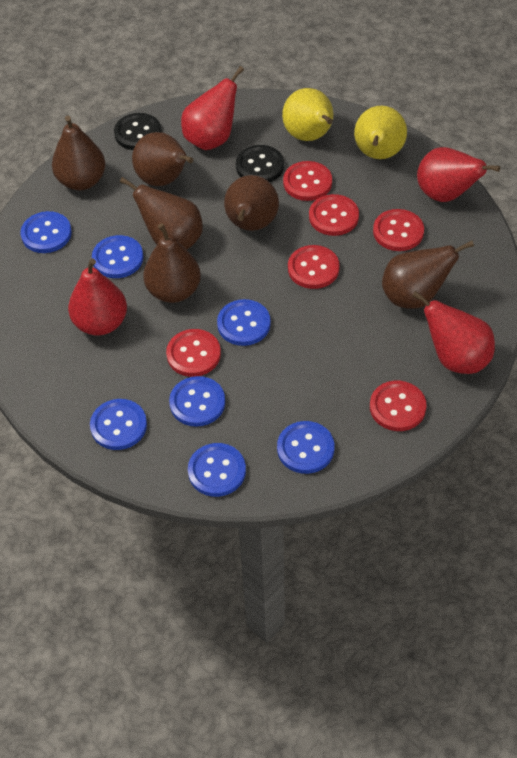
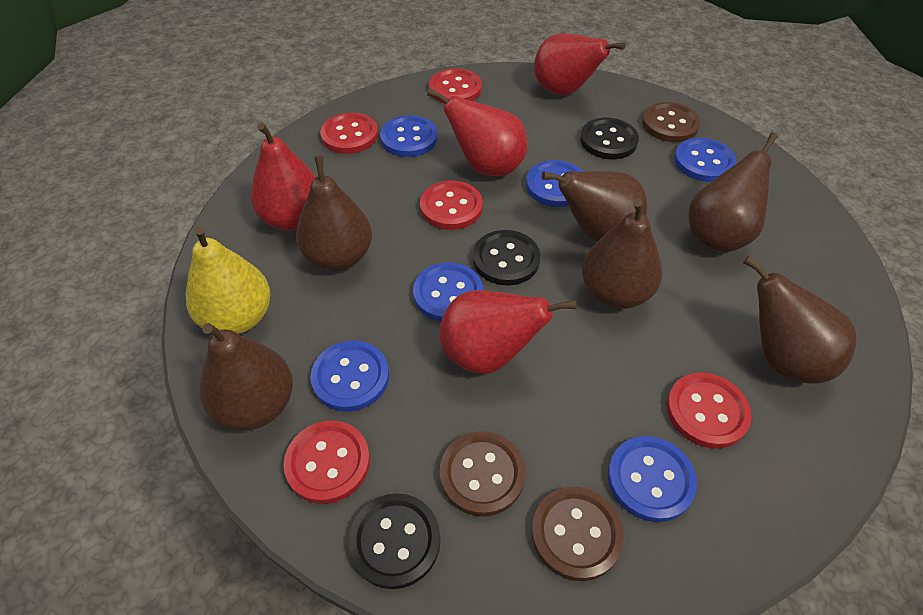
black button: [114,113,162,150] [236,145,284,182] = 2 -> [349,493,440,589] [473,230,540,286] [580,118,639,159] = 3
blue button: [21,211,72,253] [90,399,147,450] [92,235,143,278] [169,376,225,427] [188,443,246,497] [217,299,271,346] [277,421,335,474] = 7 -> [310,341,389,411] [380,115,437,157] [413,262,483,322] [526,160,583,207] [608,436,697,522] [674,138,737,182] = 6
brown button: none = 0 -> [440,431,525,517] [532,487,624,581] [642,102,700,142] = 3
red button: [166,329,221,377] [283,161,332,201] [288,245,340,289] [309,194,359,236] [370,381,427,431] [373,209,424,251] = 6 -> [283,421,370,504] [320,112,378,154] [420,180,483,230] [429,68,482,104] [667,373,752,449] = 5
yellow pear: [282,88,333,141] [354,105,407,159] = 2 -> [186,226,271,334] = 1

